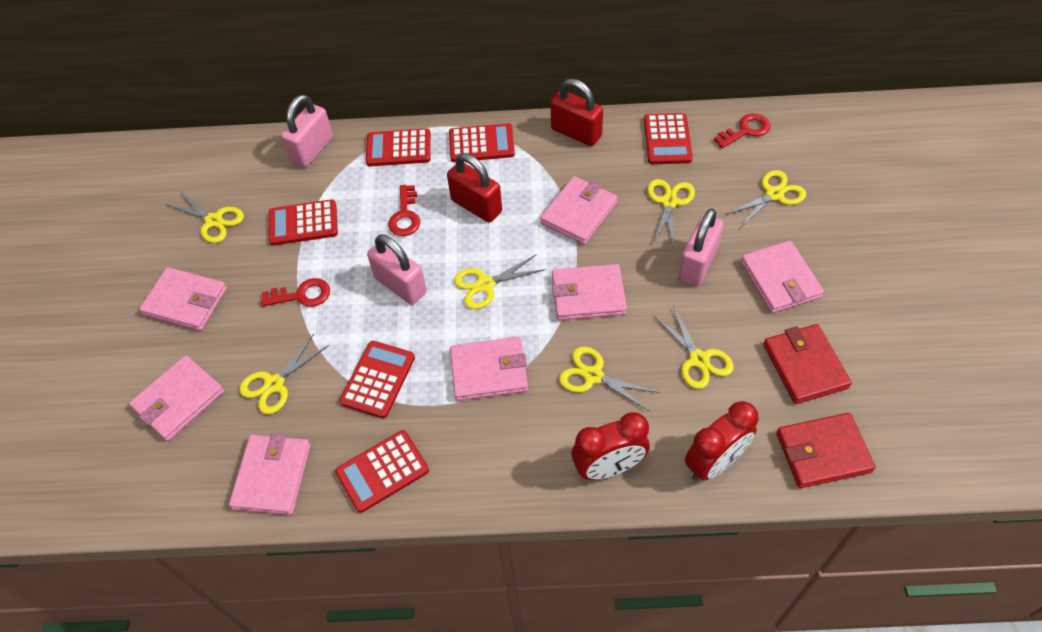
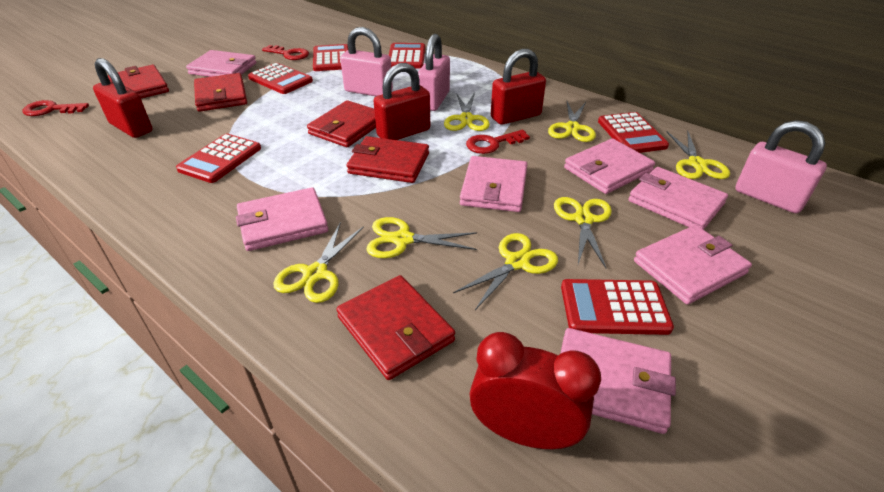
red clock: [571,412,650,480] [685,401,758,481] = 2 -> [470,332,601,449] = 1
red padlock: [447,153,502,222] [551,79,603,146] = 2 -> [93,58,152,138] [374,63,430,140] [491,49,546,125] = 3
red wallet: [763,324,852,404] [776,413,876,488] = 2 -> [108,65,169,99] [194,73,247,112] [307,100,376,147] [336,275,455,380] [346,136,429,183] = 5

